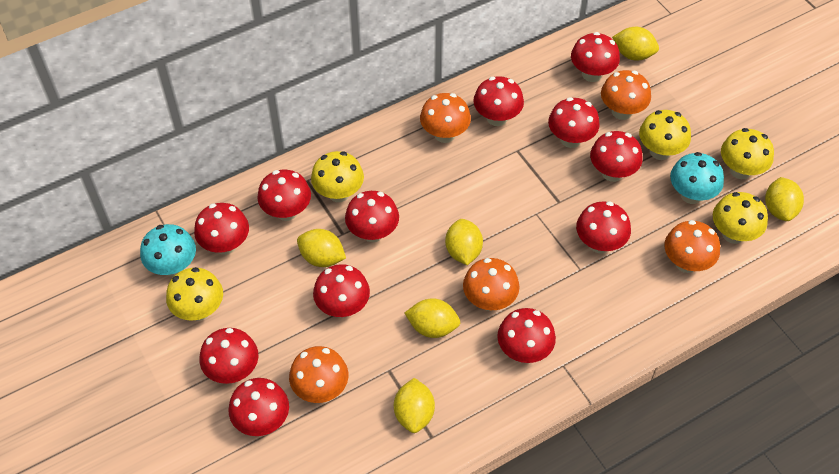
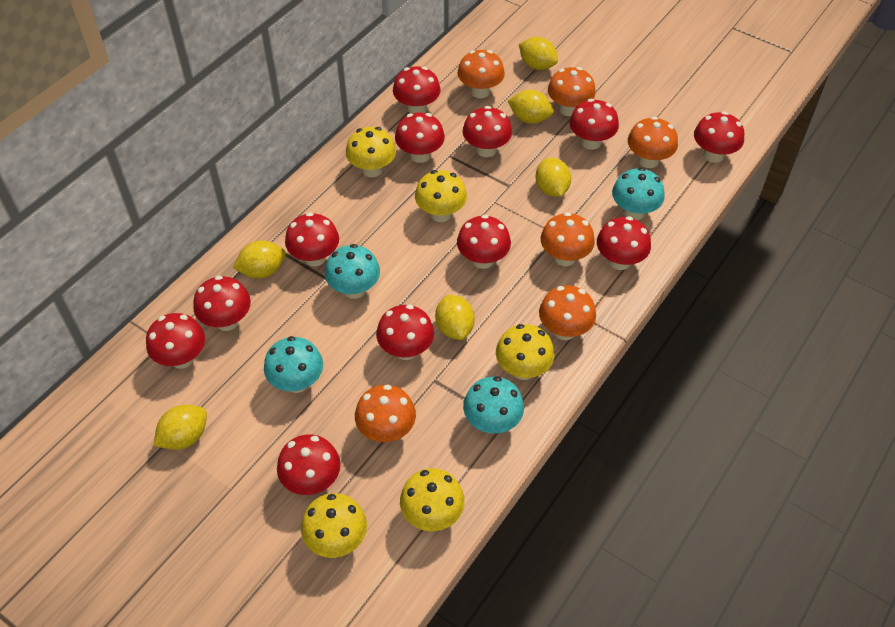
orange mushroom: [289,346,348,403] [420,93,471,143] [463,258,519,311] [601,70,651,120] [664,220,720,273] = 5 -> [355,385,416,442] [458,50,505,98] [539,285,596,340] [541,212,595,266] [548,67,596,116] [628,117,678,168] = 6
turquoise mushroom: [140,224,196,277] [670,152,724,204] = 2 -> [264,336,323,393] [325,244,380,299] [463,376,524,434] [612,167,665,220] = 4

